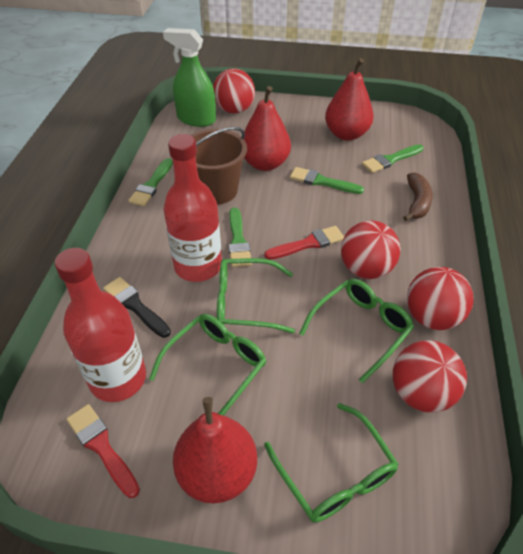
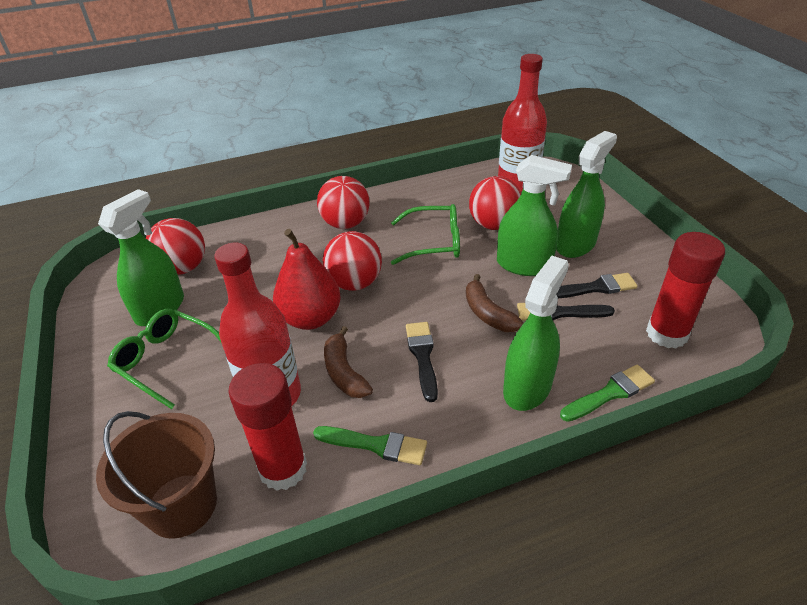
black brush: [103,277,171,338] = 1 -> [406,322,438,402] [517,303,615,321] [556,273,638,298] = 3
brown banana: [403,173,433,221] = 1 -> [324,326,373,398] [466,274,524,332] = 2
green brush: [128,158,173,206] [229,208,252,267] [290,167,364,194] [362,144,423,173] = 4 -> [313,426,427,465] [560,365,655,422] = 2
green glasses: [149,314,266,415] [217,258,295,333] [264,403,399,523] [299,279,414,383] = 4 -> [107,309,222,409] [391,204,460,265] = 2
green spray bottle: [163,28,216,127] = 1 -> [98,189,184,326] [497,155,572,276] [503,256,569,411] [556,131,617,258] = 4
red brush: [66,404,140,498] [264,226,344,260] = 2 -> none = 0
red glue stick: none = 0 -> [228,363,307,491] [646,232,725,348] = 2
red pear: [173,397,257,503] [244,86,291,171] [325,58,374,141] = 3 -> [273,229,341,330] = 1

